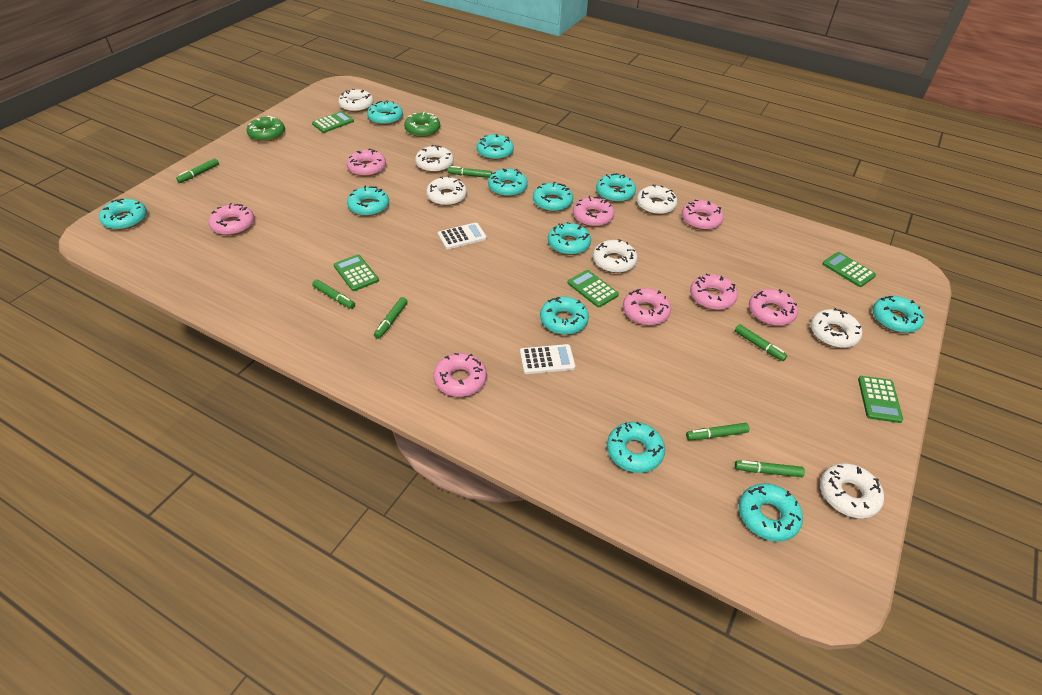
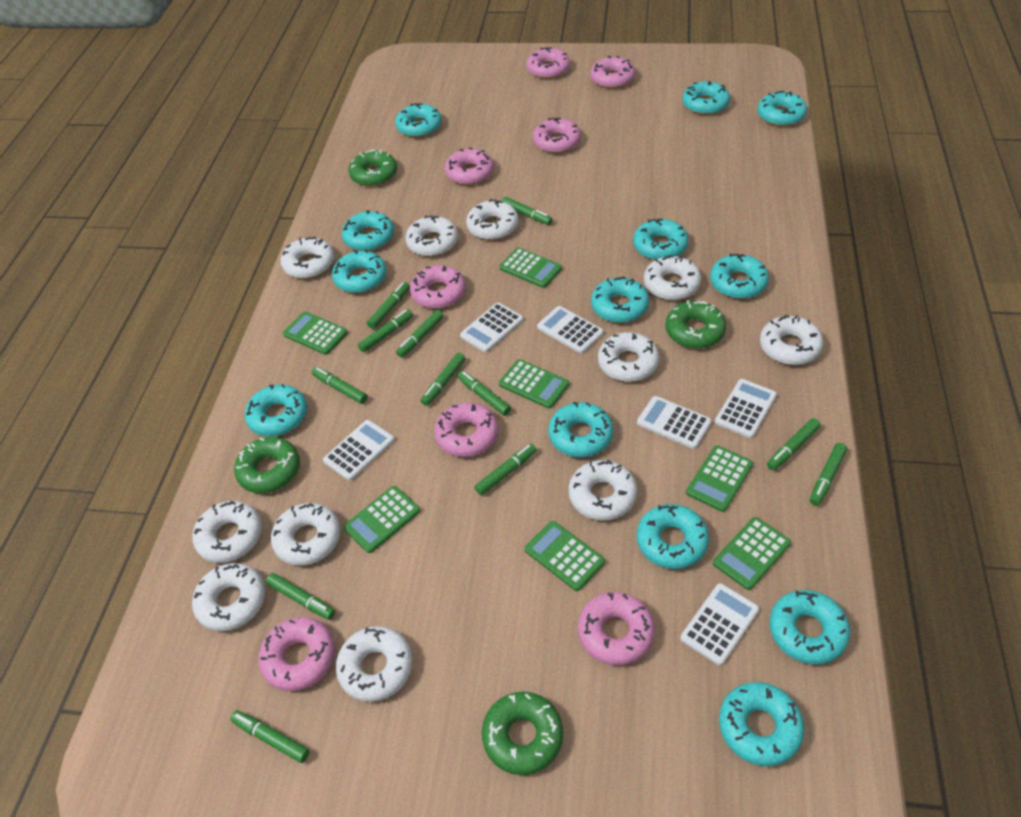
green calculator: [312,111,354,133] [334,254,379,291] [568,270,619,307] [822,252,876,287] [858,376,903,423] = 5 -> [283,312,348,355] [343,486,420,553] [499,248,562,288] [499,359,569,409] [525,521,605,591] [686,445,753,512] [713,517,791,590] = 7
green donut: [247,116,285,142] [404,112,440,137] = 2 -> [234,437,300,493] [348,149,397,186] [482,692,563,775] [665,300,726,349] = 4
green marker: [176,158,219,183] [312,279,355,309] [374,297,408,339] [448,166,492,178] [686,423,749,440] [735,324,787,361] [735,460,805,477] = 7 -> [230,710,310,763] [266,573,335,620] [312,367,367,404] [358,309,413,352] [367,282,410,329] [396,310,444,358] [421,353,465,406] [458,371,511,416] [475,444,537,495] [502,197,553,225] [767,418,821,470] [810,443,847,506] = 12
turquoise donut: [99,199,147,230] [347,186,389,216] [367,100,403,125] [477,134,514,160] [488,168,528,197] [533,182,573,212] [540,297,589,335] [548,222,591,255] [596,173,636,202] [607,422,665,473] [739,483,803,541] [872,296,924,333] = 12 -> [245,384,307,437] [332,250,387,293] [342,210,394,251] [395,103,442,137] [548,402,613,457] [591,276,649,323] [633,219,688,260] [637,504,709,569] [682,81,730,115] [710,254,769,299] [719,682,804,766] [757,91,807,126] [769,590,850,665] = 13
white calculator: [438,222,487,249] [520,344,575,374] = 2 -> [323,420,394,481] [460,303,523,352] [537,306,604,354] [637,396,712,449] [680,583,759,666] [715,379,777,438] = 6
white donut: [338,89,374,112] [415,145,454,173] [426,176,467,206] [593,239,638,273] [637,185,677,215] [811,308,862,348] [820,463,884,519] = 7 -> [192,501,262,563] [192,563,265,631] [271,503,340,566] [281,237,334,279] [336,626,413,702] [405,215,458,257] [466,199,519,240] [569,460,637,521] [598,332,659,382] [644,255,701,300] [760,315,823,365] = 11

